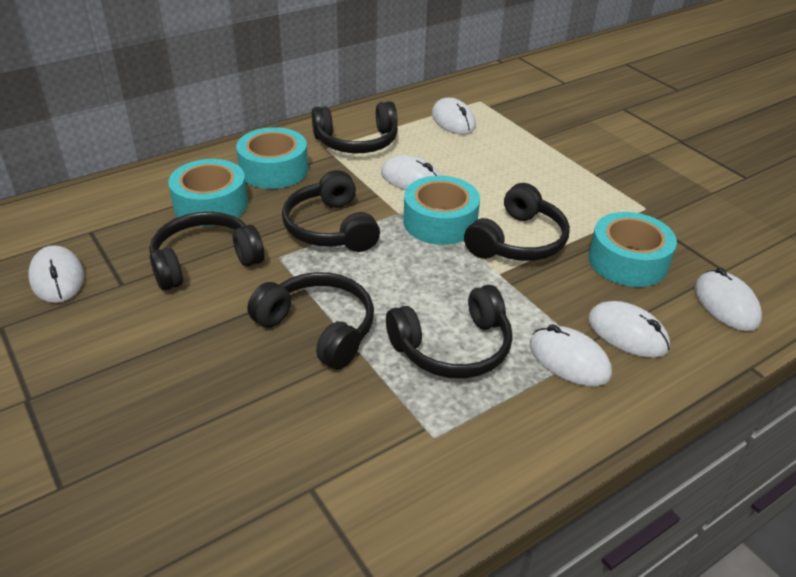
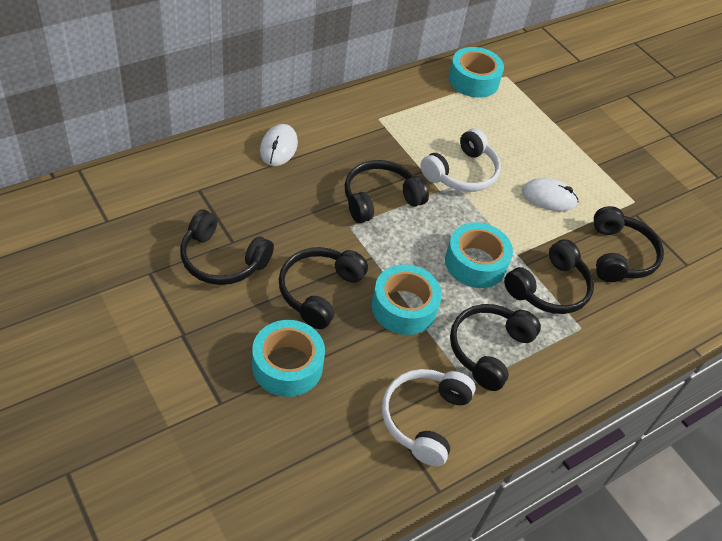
white headphones: none = 0 -> [382,369,475,467] [420,128,501,192] = 2
white mouse: [29,245,84,303] [381,155,441,190] [432,98,476,135] [530,324,612,386] [588,301,670,358] [695,268,762,331] = 6 -> [260,124,298,166] [522,178,578,211] = 2

